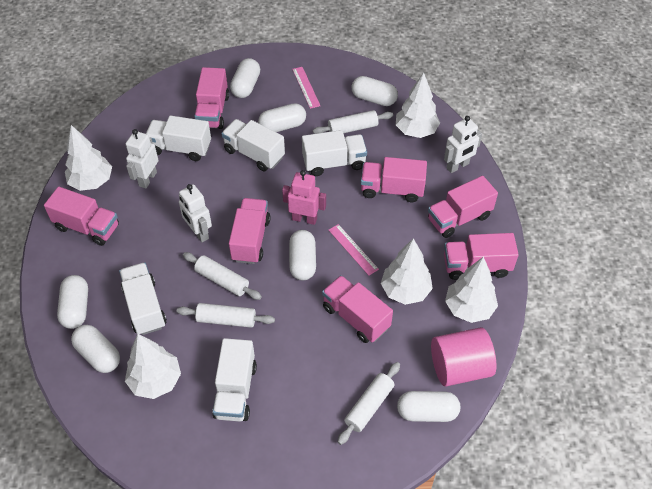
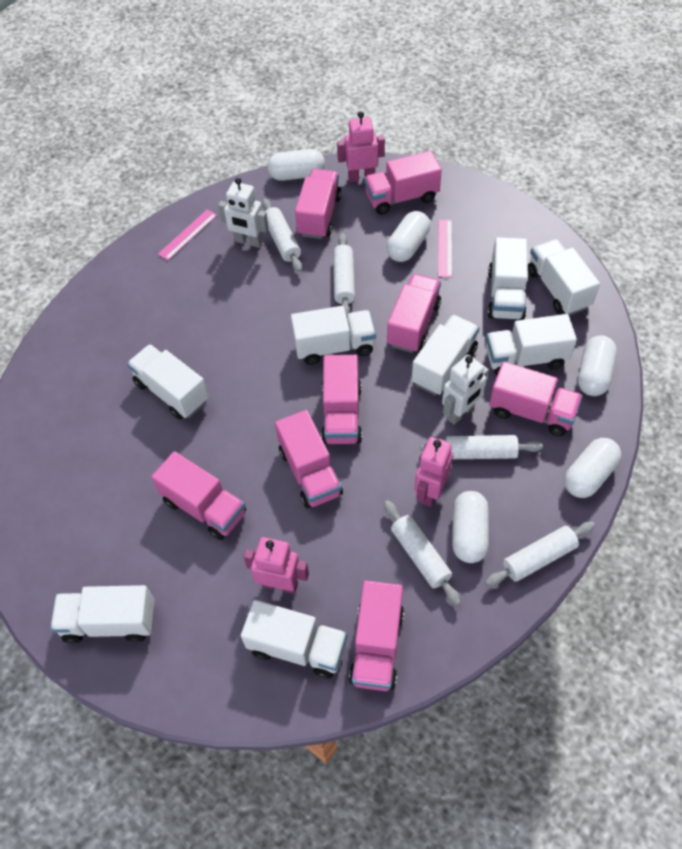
pink cylinder: [431,327,496,386] = 1 -> none = 0
pink robot: [282,170,326,225] = 1 -> [243,537,309,594] [337,112,385,182] [414,437,453,507] = 3
pink truck: [44,187,119,246] [194,67,229,129] [229,198,271,264] [322,275,393,343] [361,157,427,202] [428,176,498,238] [444,233,519,280] = 7 -> [151,451,246,540] [275,410,343,508] [295,169,341,239] [321,355,362,444] [349,581,404,691] [364,151,442,215] [387,274,441,353] [489,362,582,436] = 8
white capsule: [57,275,88,329] [71,325,120,373] [230,58,260,98] [258,103,306,132] [289,230,316,280] [352,76,398,106] [397,391,460,422] = 7 -> [268,149,325,181] [387,211,430,262] [452,491,489,563] [564,438,621,498] [578,335,617,396] = 5
white robot: [126,129,159,189] [179,184,212,242] [444,116,482,173] = 3 -> [218,178,268,248] [442,355,489,425] = 2
white rolling pin: [177,303,275,328] [183,252,262,300] [313,110,393,134] [338,362,400,445] = 4 -> [262,199,302,272] [333,233,355,317] [384,500,461,605] [421,435,543,459] [485,522,595,586] = 5
white tree: [65,125,112,191] [125,334,181,399] [381,238,433,305] [396,73,440,138] [445,257,498,323] = 5 -> none = 0
white truck: [119,262,167,335] [146,115,211,161] [212,338,257,422] [221,119,285,171] [302,130,367,176] = 5 -> [50,585,155,644] [127,344,209,420] [241,600,347,679] [291,306,376,365] [412,314,480,396] [486,314,577,375] [487,237,528,320] [528,239,600,316] = 8

